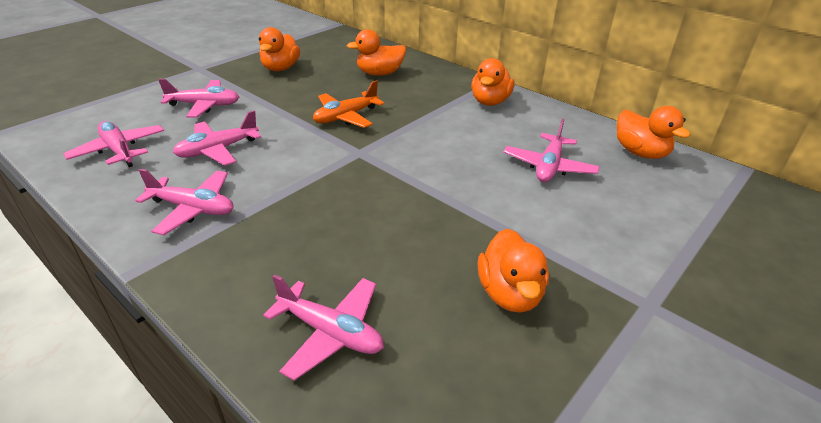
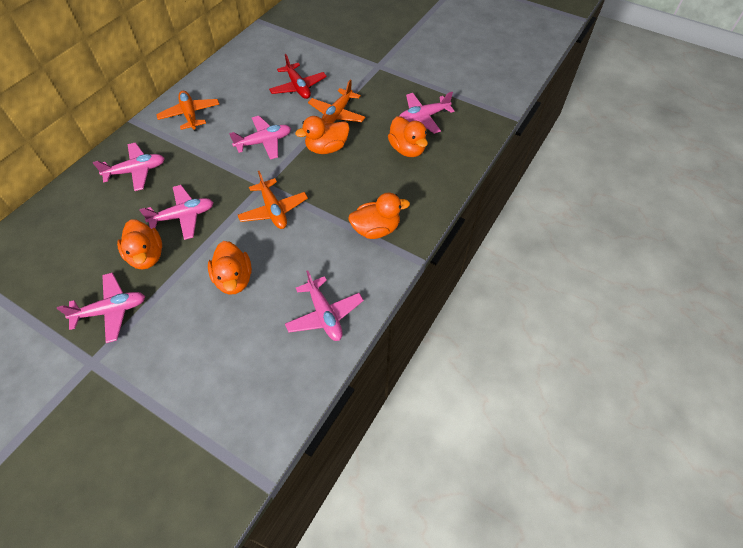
orange plane: [313,80,385,128] = 1 -> [156,91,219,131] [238,171,308,229] [308,79,366,123] = 3
red plane: none = 0 -> [269,54,327,99] = 1

